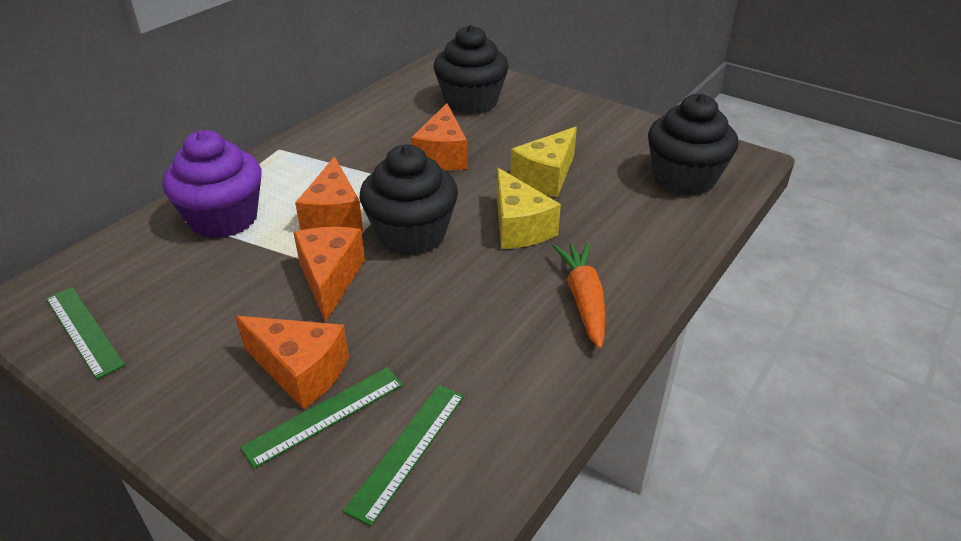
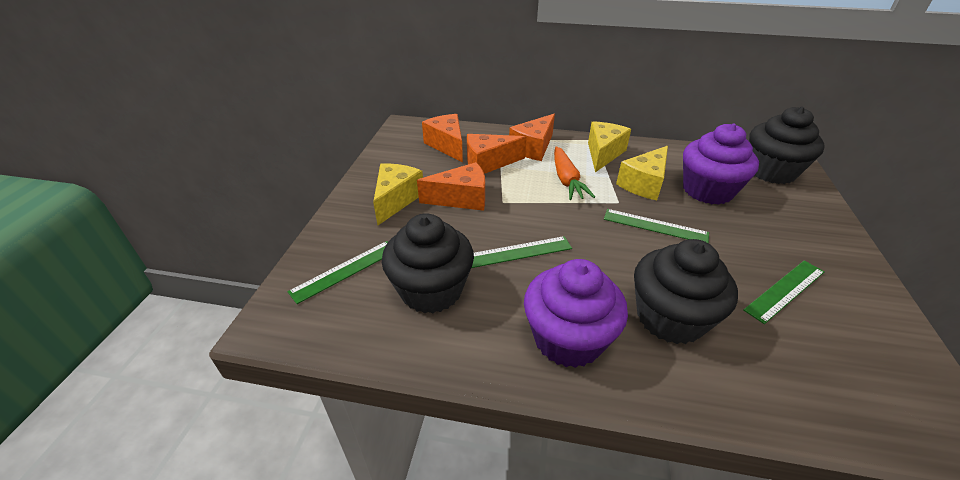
green ruler: [46,287,125,379] [240,367,403,469] [343,385,464,526] = 3 -> [287,241,388,304] [471,236,572,268] [604,209,709,243] [743,260,825,324] = 4
purple cupcake: [163,130,262,239] = 1 -> [524,259,628,368] [683,124,759,205] = 2
yellow cheese: [497,168,561,249] [510,127,577,197] = 2 -> [373,163,423,225] [588,121,631,172] [616,146,668,200] = 3

